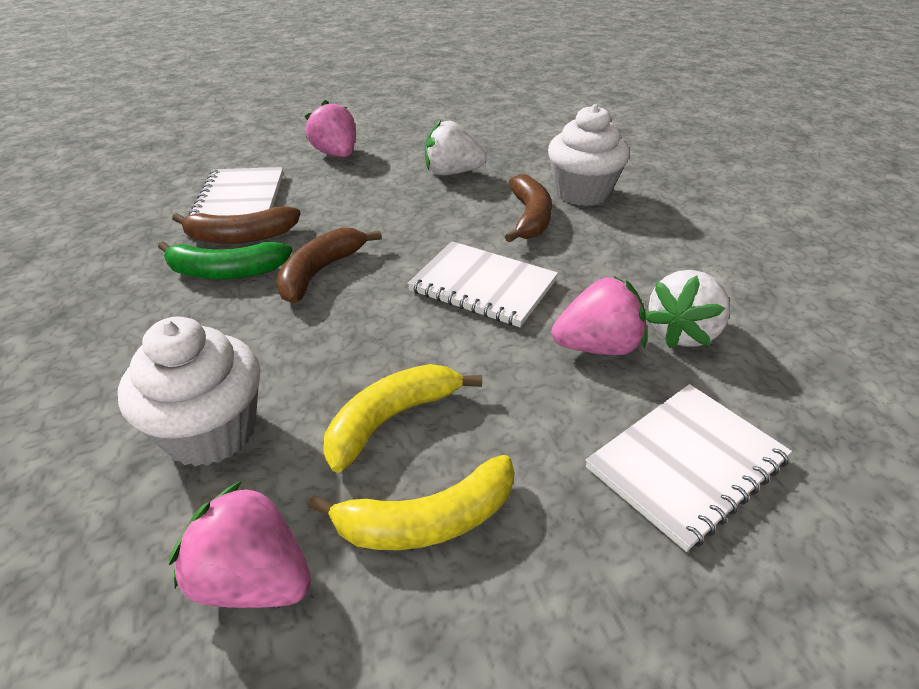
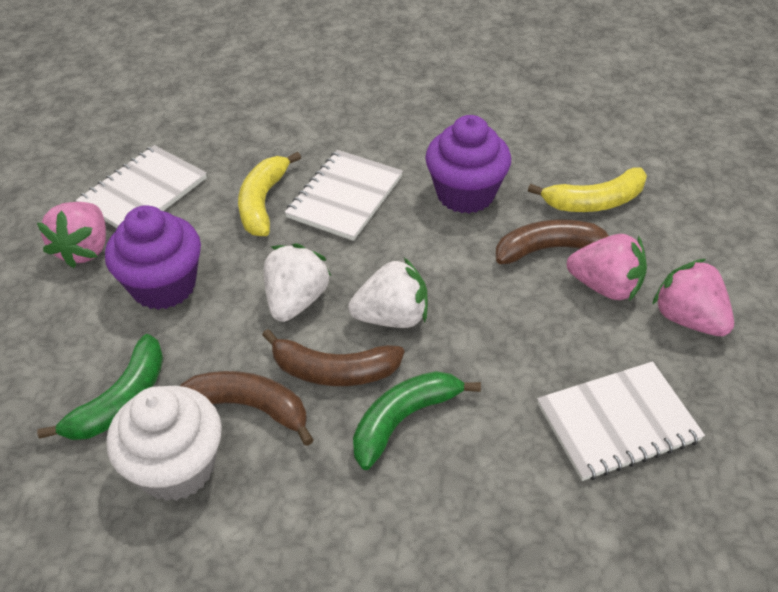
green banana: [158,241,292,279] = 1 -> [37,334,163,440] [353,371,481,470] = 2
purple cupcake: none = 0 -> [105,205,201,310] [425,115,511,214] = 2
white cupcake: [118,317,260,467] [548,104,630,206] = 2 -> [107,386,222,501] = 1

